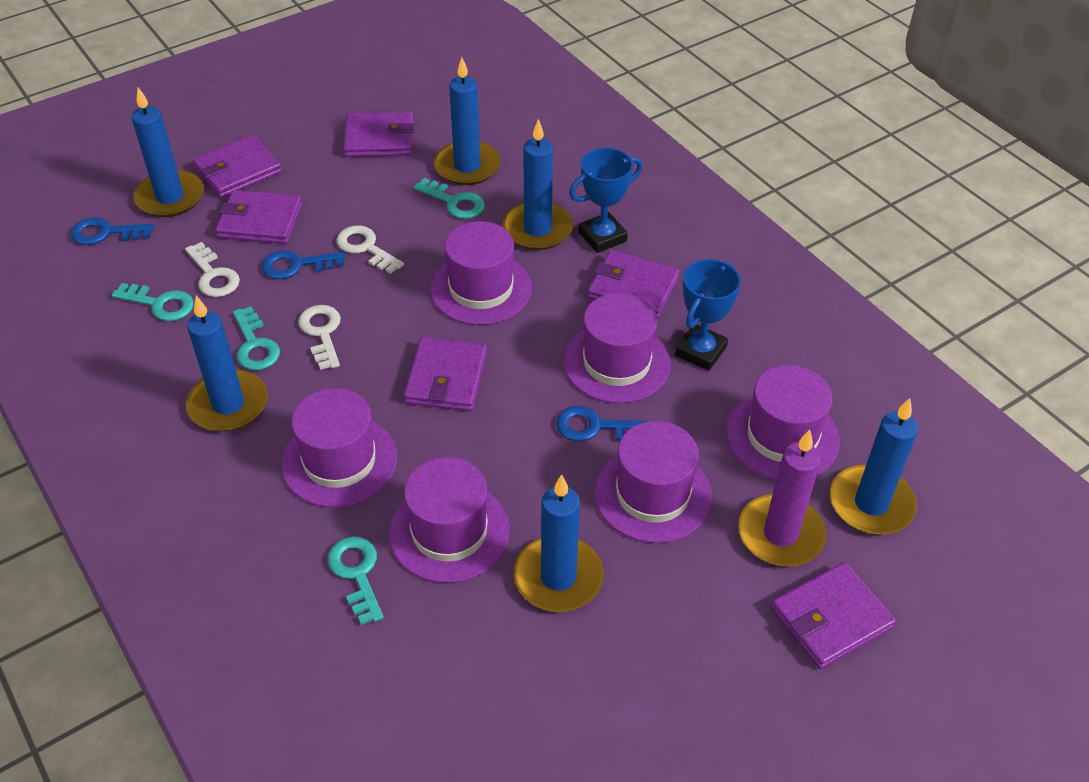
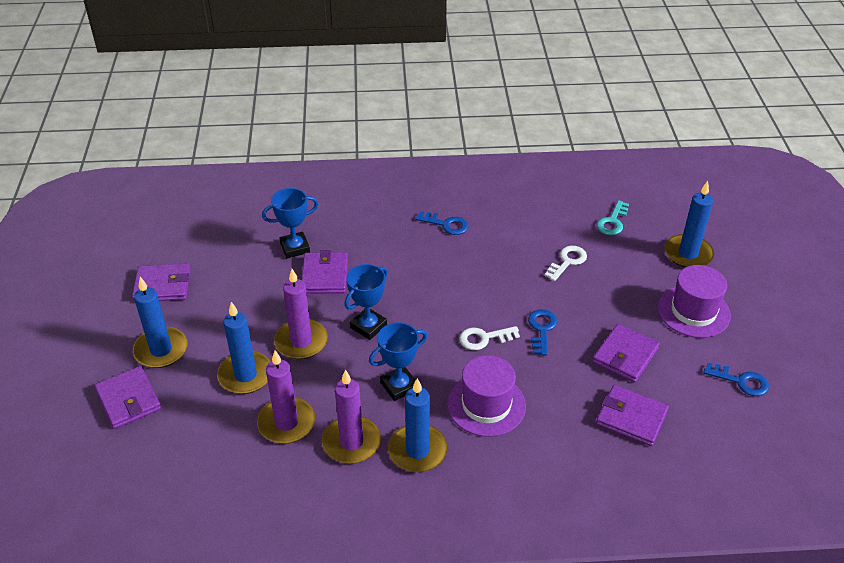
blue candle: [132,88,204,217] [186,296,268,432] [434,57,501,185] [503,119,573,250] [514,475,604,612] [830,398,918,534] = 6 -> [133,277,188,368] [217,302,271,394] [388,378,447,472] [664,181,714,268] = 4
blue trophy: [569,147,642,253] [675,259,741,371] = 2 -> [262,188,318,258] [344,264,388,340] [369,322,427,401] = 3
purple candle: [738,430,826,566] = 1 -> [257,350,315,444] [274,269,328,359] [322,369,381,464] = 3
purple hat: [281,388,397,508] [389,457,510,583] [430,221,532,325] [563,293,671,403] [595,421,712,543] [726,365,840,480] = 6 -> [447,355,526,437] [658,265,731,338] = 2
purple wallet: [193,135,282,198] [216,190,302,244] [343,112,414,157] [403,337,487,411] [588,250,680,319] [771,562,896,669] = 6 -> [94,366,161,429] [132,263,190,302] [301,250,348,294] [592,324,660,383] [596,385,669,446] = 5
turquoise key: [111,283,194,321] [233,306,280,370] [328,536,384,625] [414,178,485,219] = 4 -> [597,200,629,235] = 1
white key: [185,242,240,297] [298,305,341,370] [336,225,404,274] = 3 -> [459,326,520,350] [545,246,587,281] = 2

